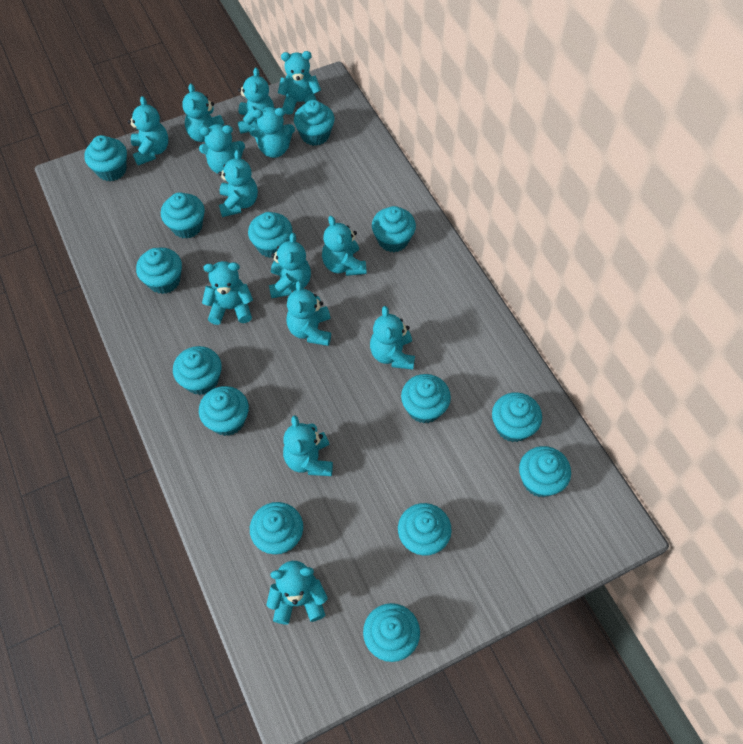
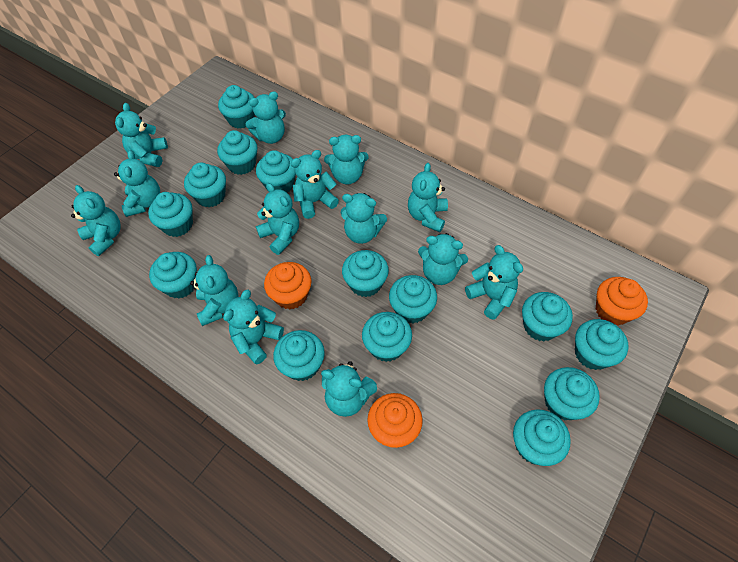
orange cupcake: none = 0 -> [264,262,312,310] [367,393,423,448] [596,277,648,325] = 3

